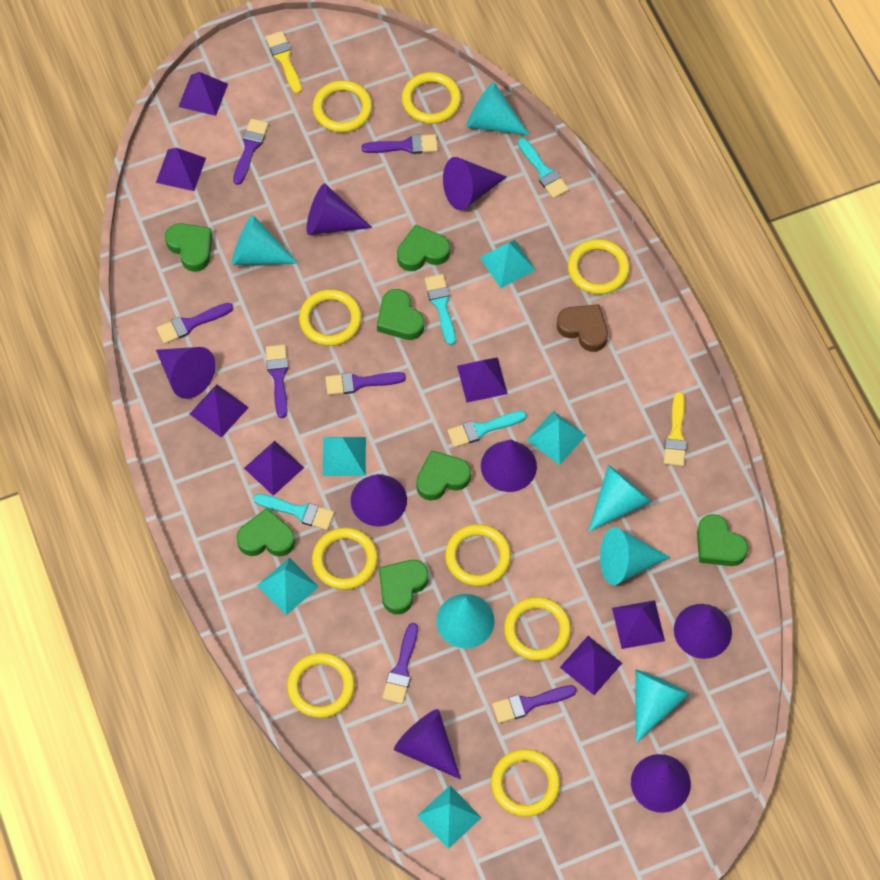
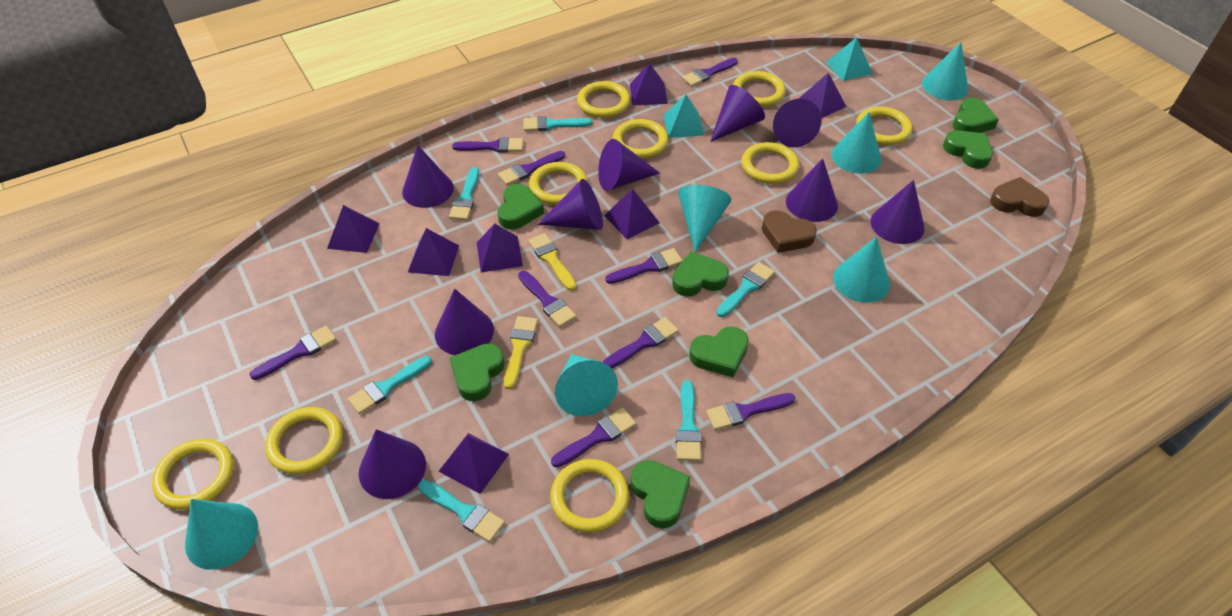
brown heart: [557,304,608,352] = 1 -> [762,210,817,253] [990,177,1049,217] = 2
purple brush: [156,303,233,344] [233,119,269,185] [266,345,288,418] [325,372,406,395] [361,134,438,154] [382,623,418,704] [492,685,577,723] = 7 -> [249,326,337,380] [452,137,523,153] [498,151,565,185] [518,271,576,327] [551,408,636,467] [603,317,679,368] [605,248,683,284] [682,58,738,86] [706,393,795,430] = 9
purple cone: [156,347,216,399] [307,183,372,235] [351,474,407,527] [394,709,461,779] [443,157,507,210] [481,439,537,492] [631,754,691,813] [674,604,732,659] = 8 -> [359,429,426,499] [402,145,454,208] [435,289,494,355] [538,179,603,230] [598,139,660,191] [710,85,765,142] [773,99,822,147] [786,159,838,222] [871,180,925,244] = 9
turquoise brush: [254,494,334,530] [425,274,456,345] [447,411,527,448] [518,138,569,199] = 4 -> [348,356,432,414] [418,480,505,542] [449,167,479,220] [523,116,592,131] [676,380,701,461] [716,262,775,317] = 6
turquoise pyramid: [257,557,319,615] [323,437,366,476] [417,785,482,849] [480,240,536,288] [527,411,586,465] = 5 -> [663,94,705,138] [826,37,873,81] = 2

